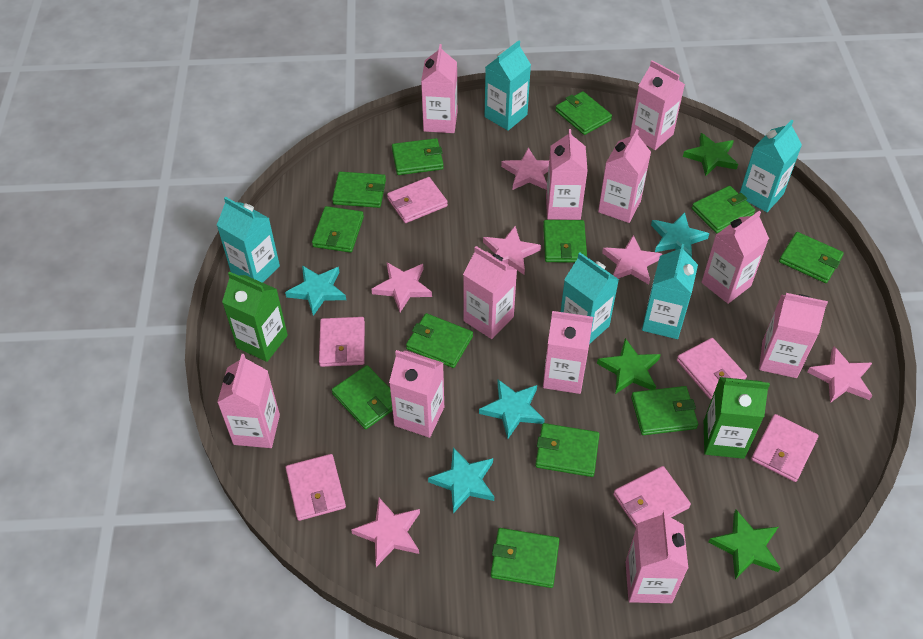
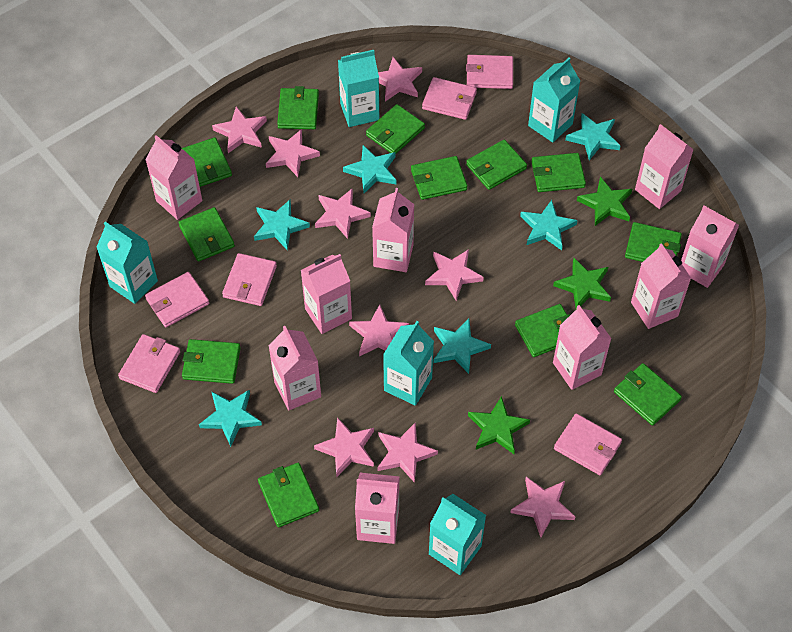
green carton: [222,272,288,362] [704,377,770,459] = 2 -> none = 0
pink carton: [217,354,280,448] [389,350,444,438] [421,44,457,133] [463,246,517,339] [543,311,593,394] [546,129,588,220] [598,130,651,223] [626,511,688,603] [630,60,685,150] [701,211,769,304] [759,293,828,378] = 11 -> [145,135,202,220] [268,326,321,411] [301,254,352,334] [355,473,399,544] [372,188,414,272] [553,305,612,390] [631,243,691,329] [635,124,694,209] [681,206,739,288] = 9
pink star: [351,498,420,567] [371,263,432,312] [483,226,541,275] [501,148,549,190] [602,235,662,285] [807,346,872,403] = 6 -> [212,106,267,153] [266,129,320,177] [314,417,374,477] [315,189,371,239] [349,304,409,357] [377,422,438,483] [378,57,422,101] [425,249,484,301] [510,477,575,537] = 9
turquoise star: [285,265,346,316] [428,448,494,513] [479,380,545,439] [651,212,709,258] = 4 -> [199,390,262,447] [254,200,310,251] [343,145,396,193] [433,319,491,374] [520,200,578,250] [565,113,621,160] = 6

